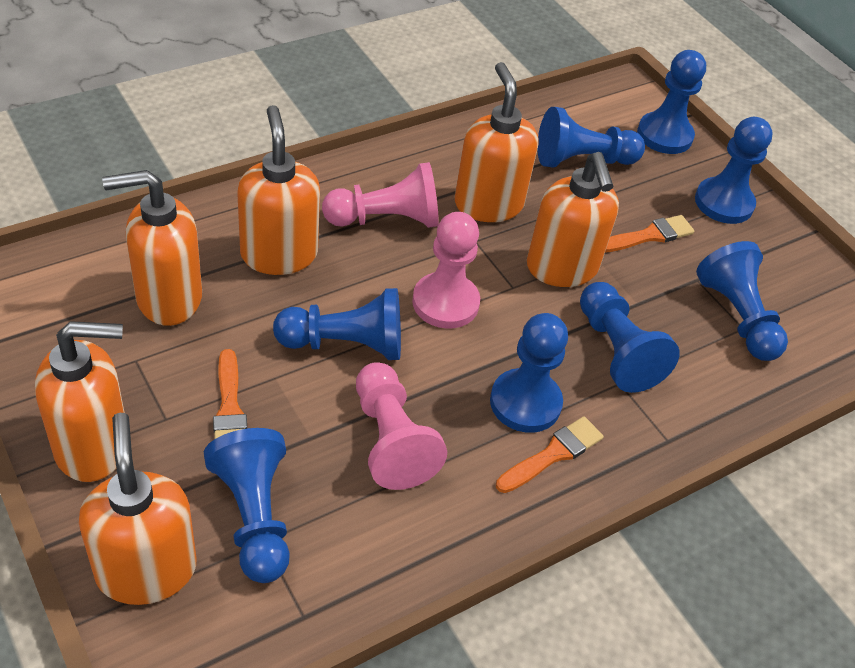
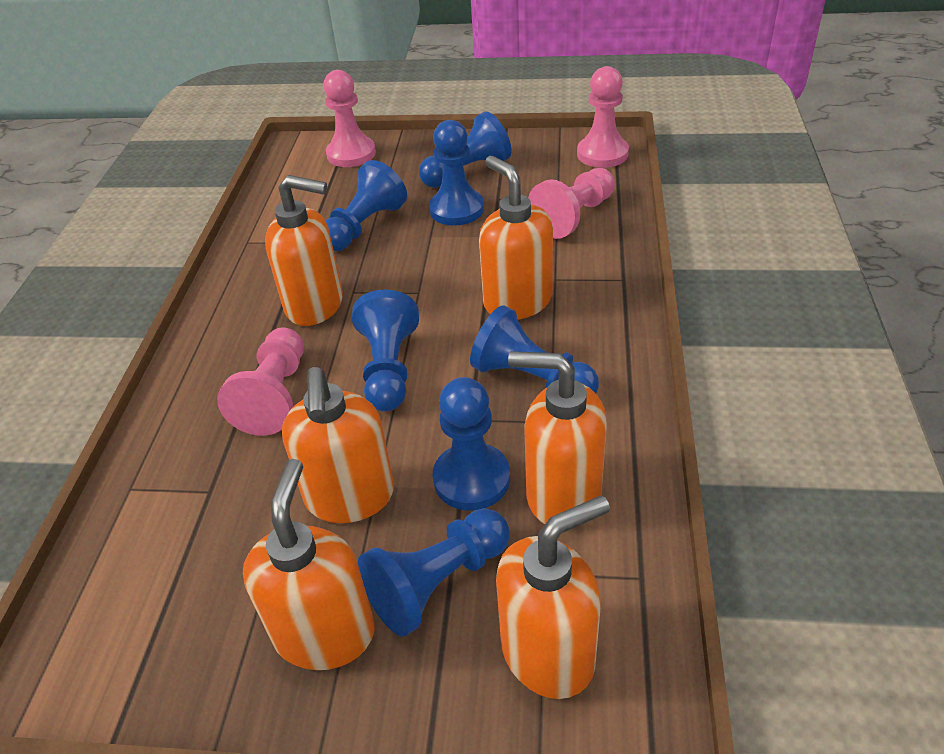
blue pawn: [204,428,290,583] [273,288,401,360] [490,313,568,433] [537,107,645,168] [580,282,680,393] [637,50,706,154] [695,117,773,224] [696,241,788,361] = 8 -> [326,160,407,251] [352,290,419,412] [358,508,510,637] [419,111,511,188] [429,120,484,226] [433,377,510,511] [470,305,599,393] = 7
orange brush: [213,349,247,439] [496,416,604,493] [605,215,695,252] = 3 -> none = 0
pink pawn: [322,162,439,228] [356,362,447,490] [412,212,480,329] = 3 -> [217,328,304,436] [323,70,376,167] [528,168,615,239] [577,66,629,168] = 4

